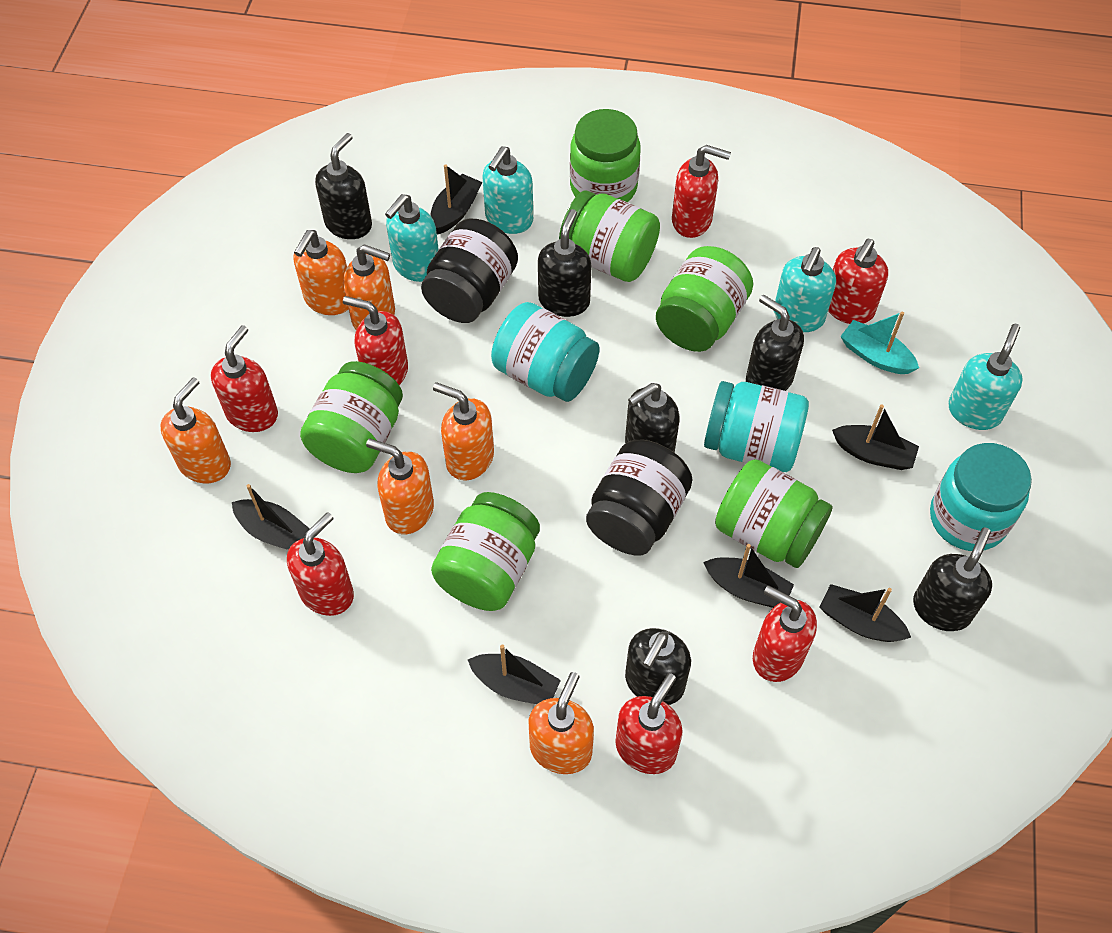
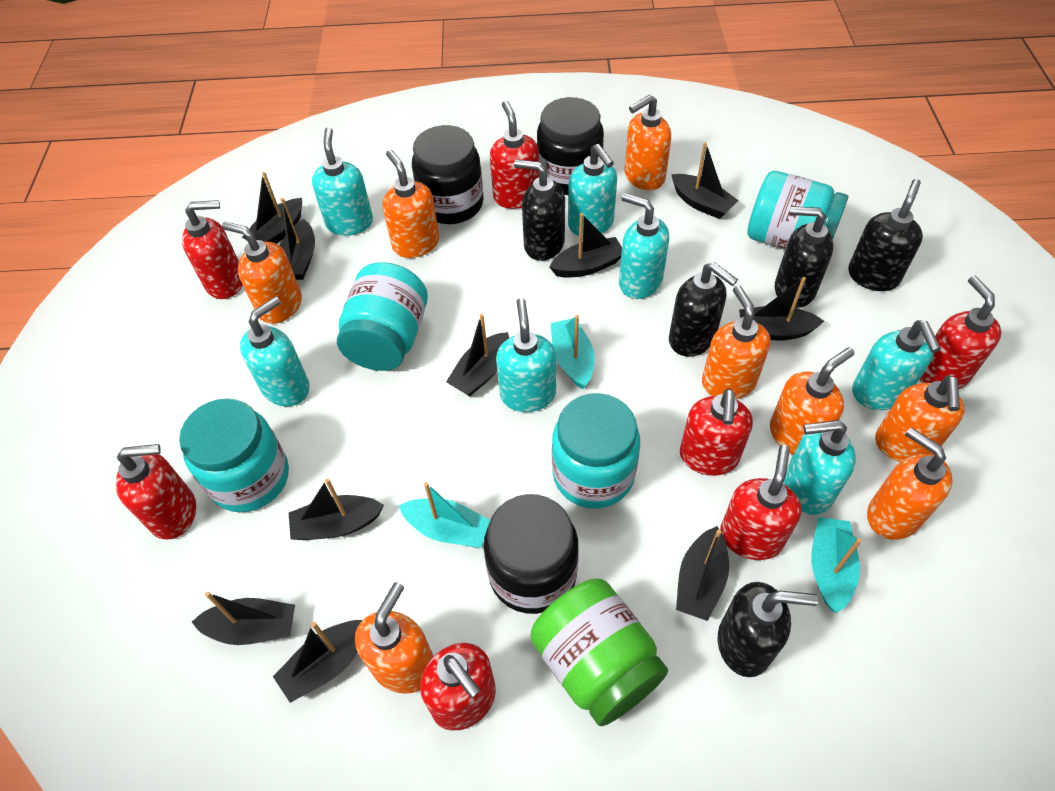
black boat: [232,484,310,550] [430,164,483,234] [468,644,561,704] [703,544,794,608] [819,584,911,642] [832,404,919,470] = 6 -> [192,592,295,645] [242,172,302,244] [273,620,362,703] [280,198,315,280] [289,478,384,540] [446,314,509,396] [549,213,622,278] [671,142,739,219] [676,526,729,621] [739,277,824,341] = 10
black jar: [421,219,518,323] [586,440,693,556] = 2 -> [412,125,484,224] [484,494,579,614] [537,97,604,195] = 3
black soap dispenser: [315,133,372,239] [538,209,592,317] [625,383,679,453] [625,628,691,705] [746,294,804,391] [913,527,992,631] = 6 -> [514,160,565,261] [669,262,738,357] [718,582,818,677] [775,206,834,308] [848,179,923,291] = 5
green jar: [300,361,403,473] [431,492,540,611] [559,190,660,282] [570,109,641,202] [656,246,753,352] [715,459,833,568] = 6 -> [530,579,668,726] = 1
orange soap dispenser: [160,377,231,483] [294,230,348,315] [343,245,395,330] [366,439,434,534] [433,382,494,481] [529,672,594,774] = 6 -> [222,222,302,324] [355,582,434,694] [383,150,439,258] [624,94,671,190] [702,285,771,399] [770,347,855,455] [867,427,953,540] [875,375,965,462] = 8
turquoise boat: [840,311,919,374] = 1 -> [399,482,490,548] [551,315,595,389] [811,517,862,613] = 3
turquoise jar: [491,302,600,402] [704,381,809,472] [930,443,1032,551] = 3 -> [179,398,289,512] [337,262,428,371] [552,393,640,509] [747,171,848,250] = 4
turquoise soap dispenser: [385,194,439,282] [483,146,533,234] [774,247,836,332] [948,324,1023,430] = 4 -> [240,296,310,406] [312,127,373,236] [496,298,556,412] [568,144,617,237] [619,193,669,299] [784,420,856,515] [852,320,941,410] = 7

